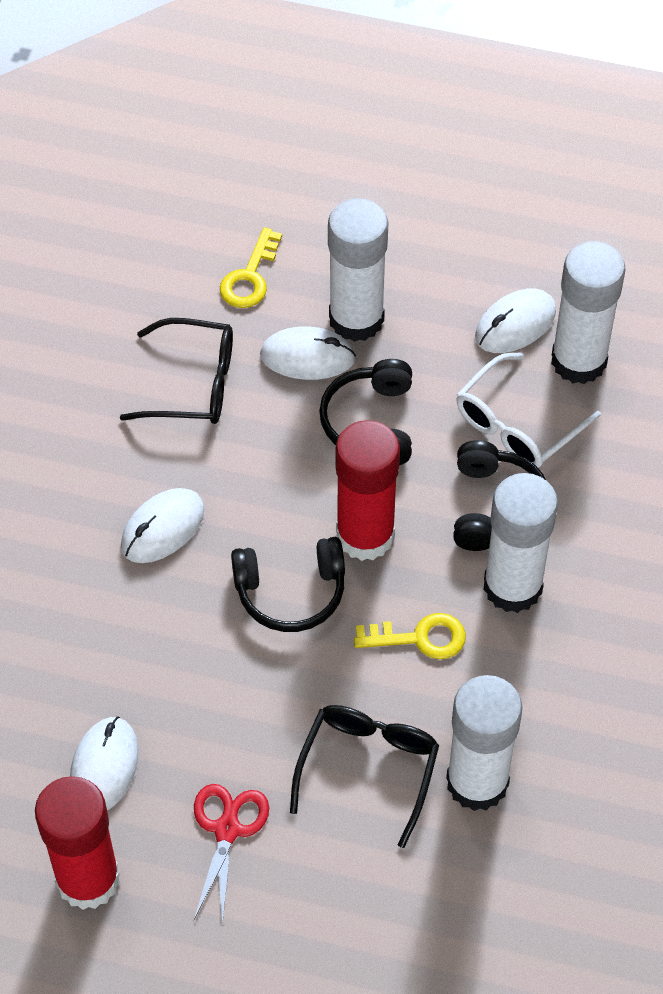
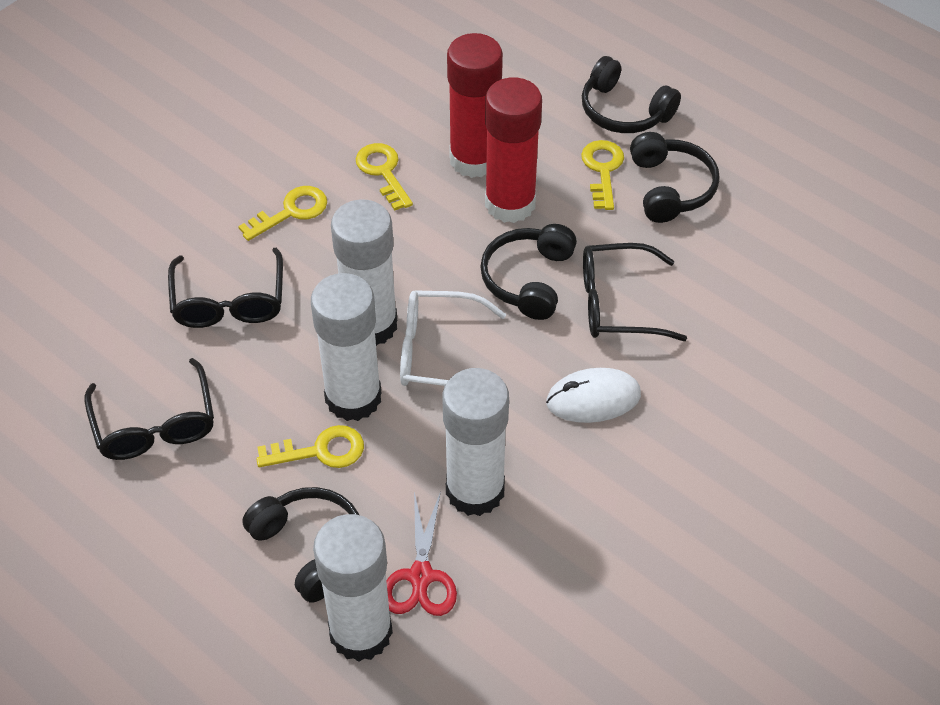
black glasses: [120,318,233,424] [290,705,439,848] = 2 -> [84,358,214,460] [168,247,283,328] [583,243,687,341] = 3
black headphones: [231,537,345,632] [319,359,412,465] [453,440,546,551] = 3 -> [242,487,359,603] [480,224,577,320] [582,56,681,133] [630,132,720,223] = 4
white mouse: [70,716,138,811] [121,488,204,563] [260,327,356,380] [475,289,556,353] = 4 -> [546,368,641,423] = 1
yellow key: [220,227,282,308] [354,613,466,659] = 2 -> [238,186,327,241] [256,425,364,468] [356,143,413,211] [581,140,624,210] = 4

